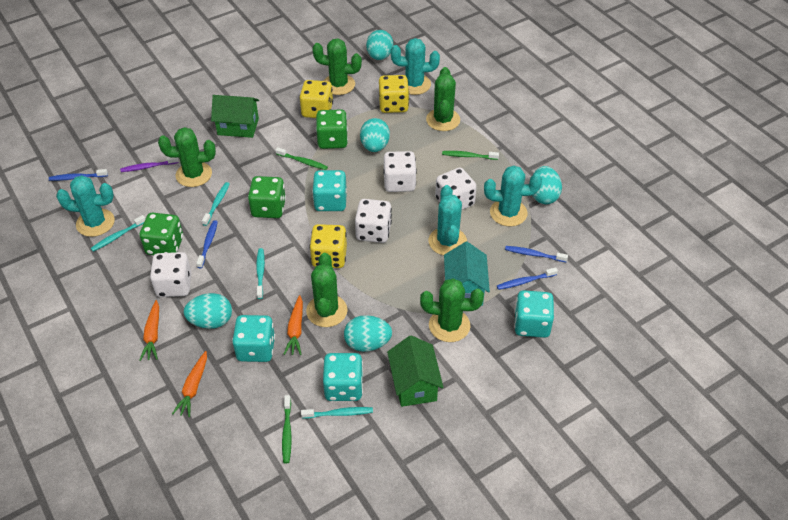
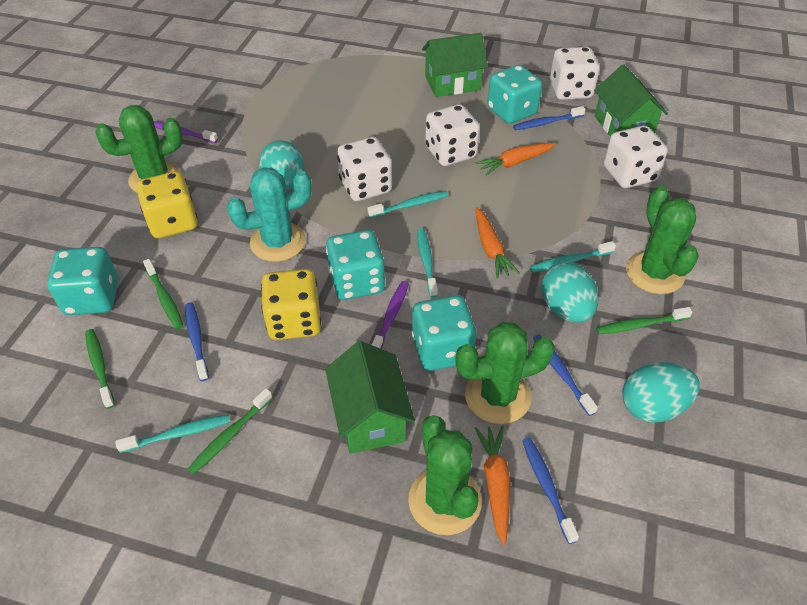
green cactus: [158,127,216,187] [306,253,348,327] [312,38,362,95] [420,278,484,342] [426,67,460,131] = 5 -> [96,105,183,193] [408,415,482,535] [455,322,555,424] [626,186,699,294] = 4
green dice: [140,212,183,255] [248,176,286,218] [316,109,348,149] = 3 -> none = 0
green house: [211,95,259,138] [387,335,444,407] = 2 -> [325,341,415,454] [422,33,488,97] [594,64,668,137] = 3
green toothbrush: [275,147,328,170] [282,395,292,463] [442,151,499,160] = 3 -> [85,329,115,409] [143,259,184,329] [188,388,272,475] [596,307,692,334] = 4
purple toothbrush: [120,157,178,172] = 1 -> [154,121,218,143] [372,281,409,349] = 2
turquoise cactus: [56,175,115,237] [391,38,440,95] [429,185,467,255] [484,166,542,227] = 4 -> [227,167,312,262] = 1
turquoise egg: [184,293,232,329] [344,315,392,352] [360,118,390,152] [366,30,393,60] [532,166,562,204] = 5 -> [259,140,304,190] [541,262,599,323] [623,362,700,423] = 3
turquoise house: [444,242,490,306] = 1 -> none = 0
yellow dice: [299,80,333,118] [310,224,347,268] [379,75,409,113] = 3 -> [136,171,198,238] [261,269,321,340] = 2

